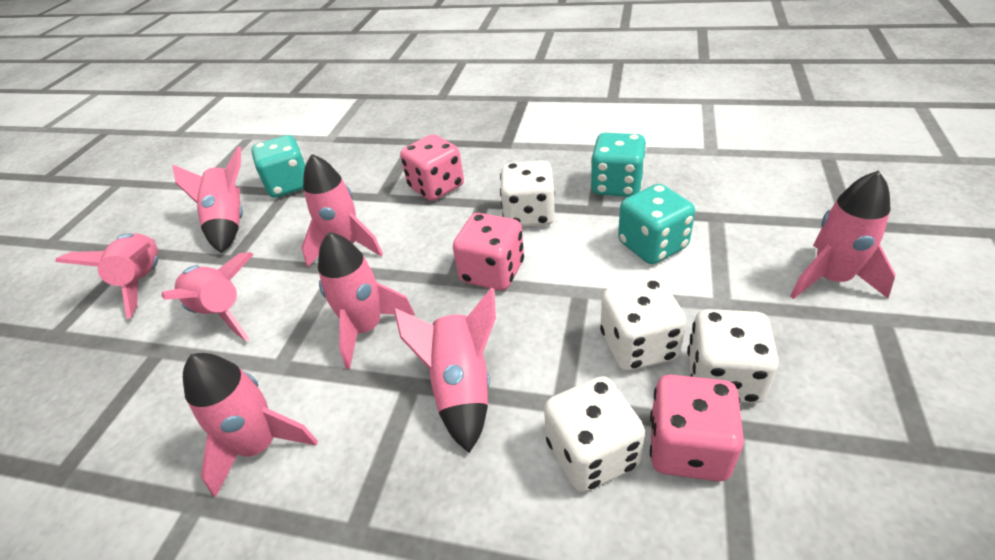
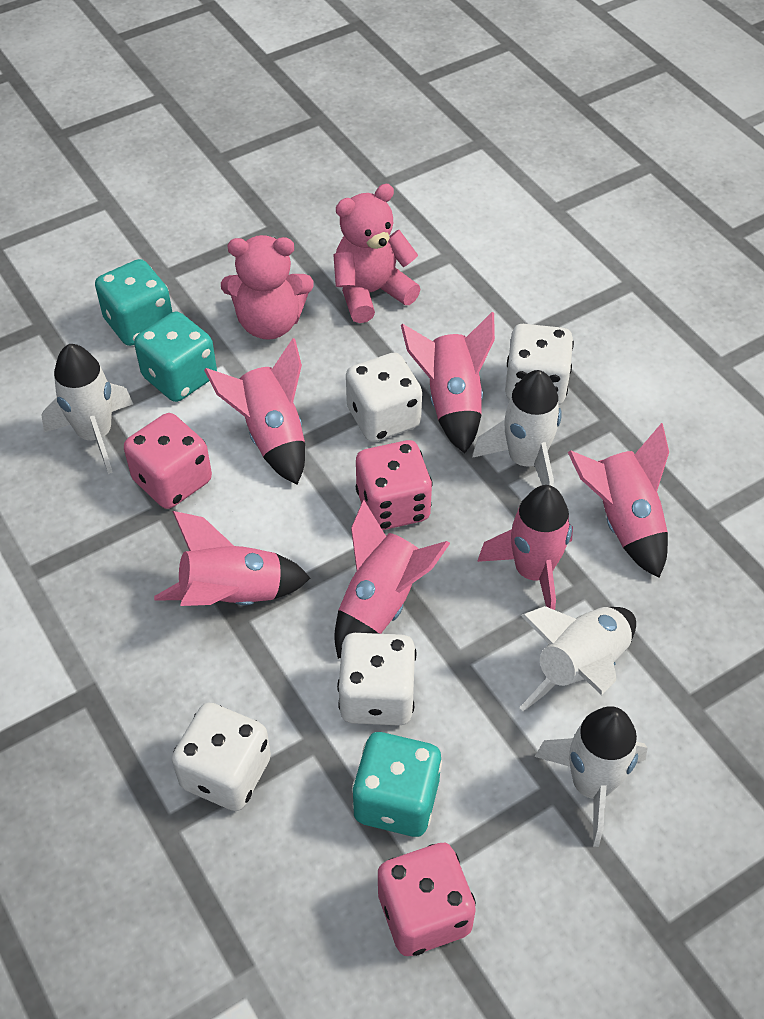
pink rocket: [55,234,158,319] [162,252,254,341] [172,146,243,253] [183,353,318,498] [302,154,383,267] [318,232,415,369] [394,288,496,453] [790,171,896,299] = 8 -> [154,511,310,606] [204,338,305,485] [334,500,450,659] [401,312,495,453] [477,485,573,610] [568,423,669,578] = 6
pink teddy bear: none = 0 -> [221,235,314,340] [333,184,420,323] = 2
white rocket: none = 0 -> [42,344,133,474] [472,370,562,486] [520,606,636,711] [535,706,648,847] = 4

